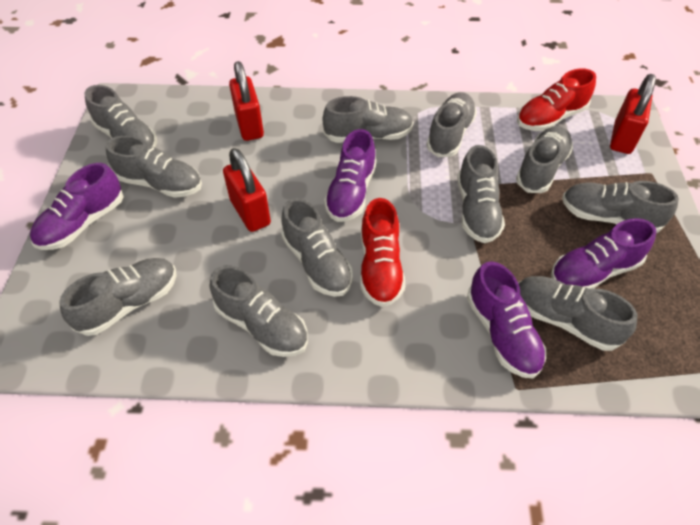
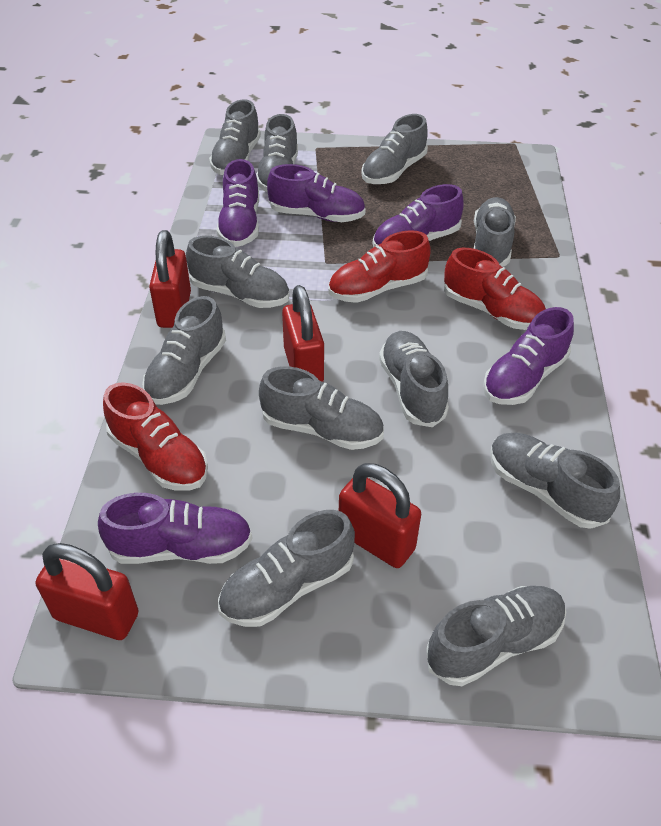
purple shoe: [30,163,124,250] [324,129,376,222] [467,261,546,378] [551,218,656,289] = 4 -> [98,493,252,564] [216,159,259,247] [267,164,366,222] [373,184,464,248] [483,307,574,405] = 5
red padlock: [223,148,271,232] [229,61,264,141] [610,74,656,154] = 3 -> [36,543,139,640] [149,230,191,328] [282,285,324,382] [339,463,421,568] = 4
red shoe: [360,198,405,307] [517,69,596,131] = 2 -> [103,382,208,491] [328,230,431,303] [444,248,546,330] = 3

